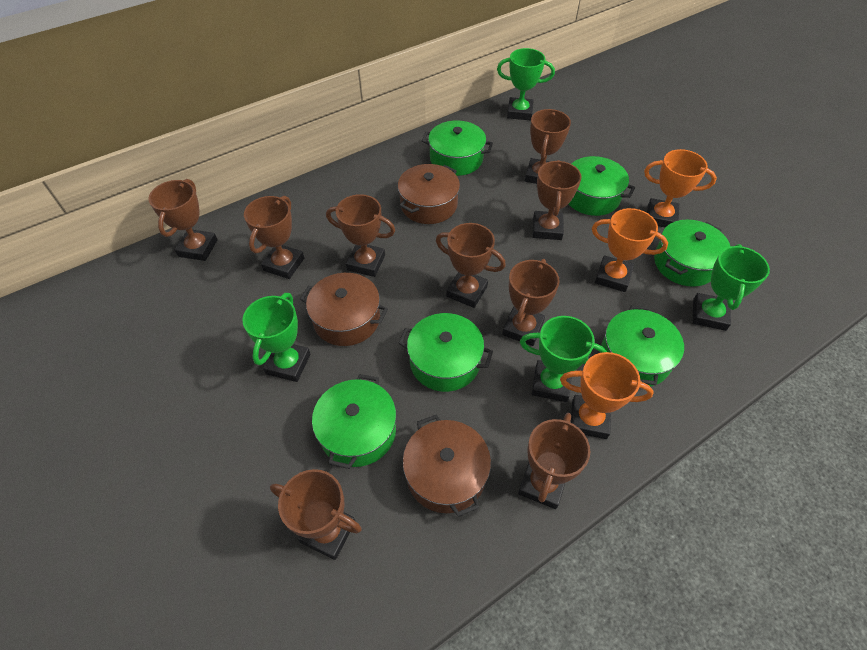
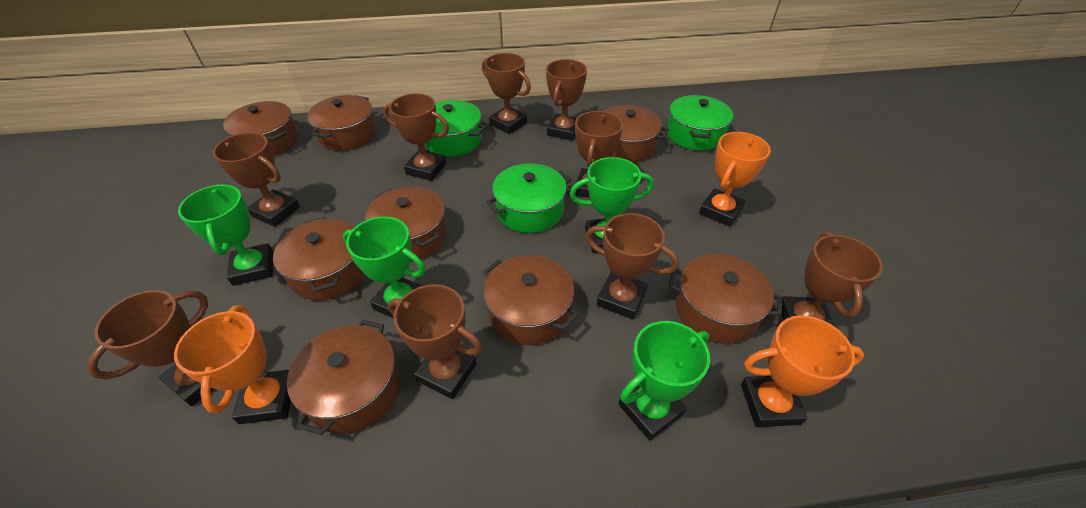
brown pot: [300,273,388,346] [398,164,460,224] [403,415,491,517] = 3 -> [223,101,299,156] [273,217,364,300] [287,320,400,435] [307,95,376,150] [365,186,447,260] [483,255,579,345] [604,105,669,162] [669,254,782,344] = 8
green pot: [312,374,396,469] [398,313,493,392] [422,120,493,176] [569,156,635,216] [600,305,684,387] [654,220,731,287] = 6 -> [425,100,486,156] [486,163,571,233] [667,95,733,151] = 3

